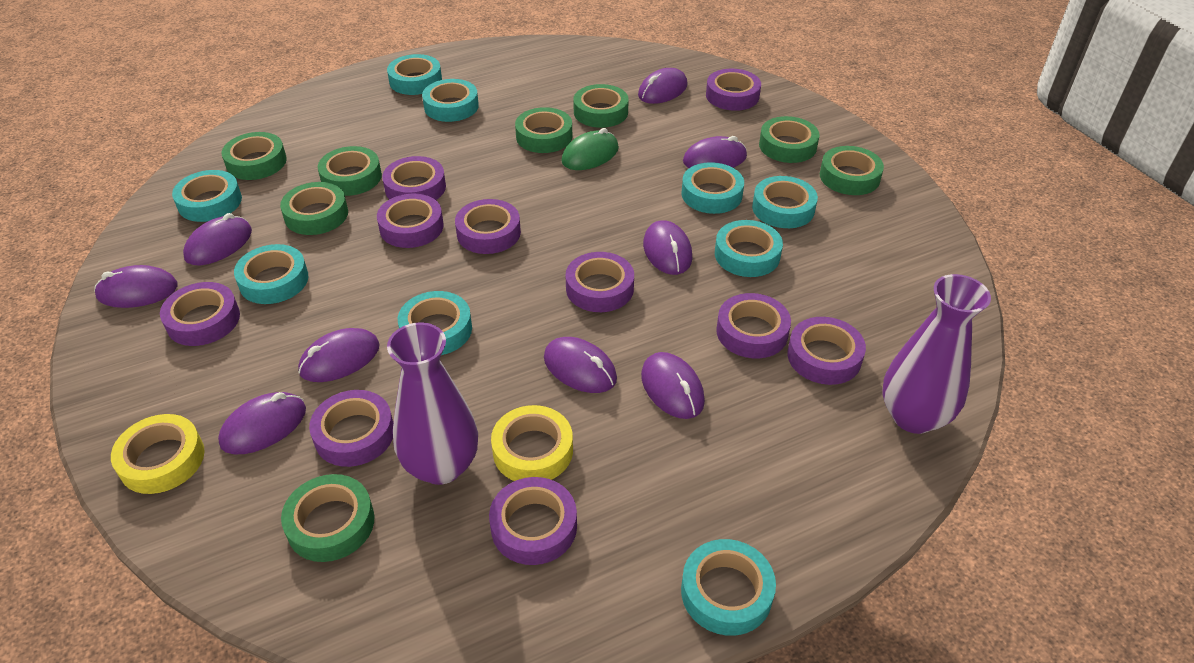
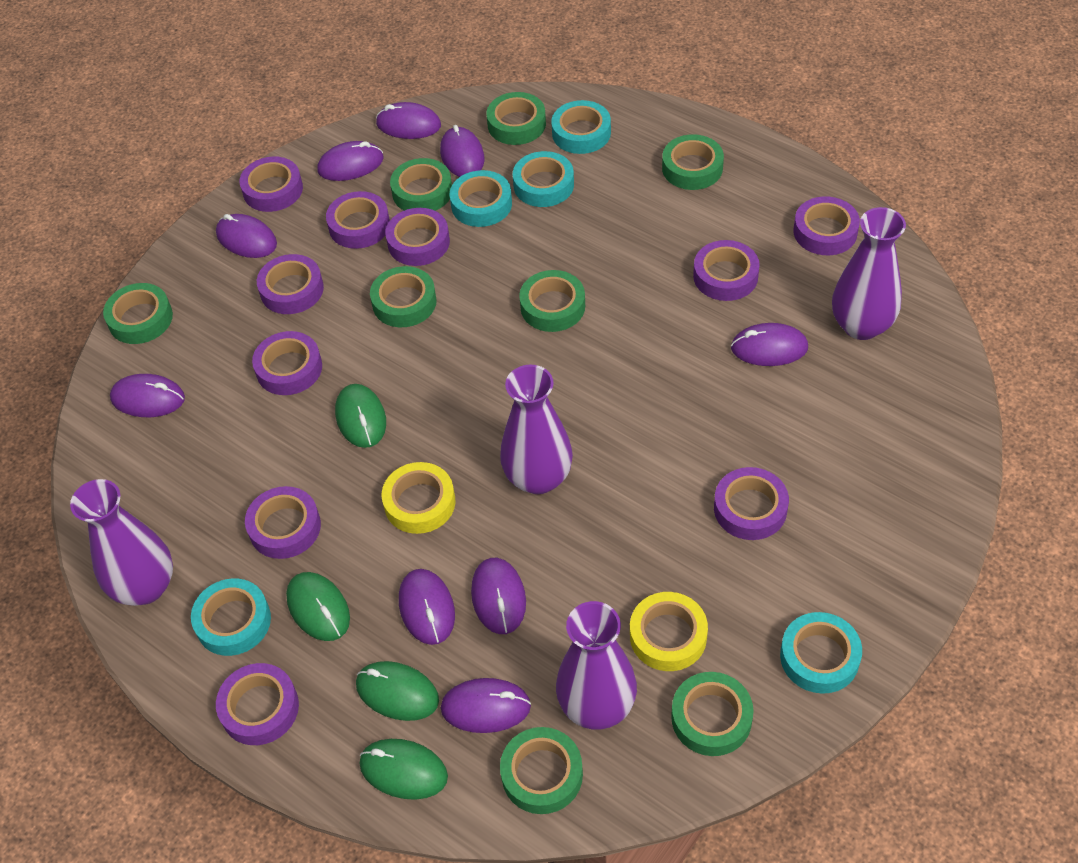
green mouse: [562,128,619,170] = 1 -> [286,572,350,641] [335,384,386,448] [356,661,439,721] [359,739,448,800] = 4
purple vase: [387,322,478,485] [882,274,991,434] = 2 -> [70,479,173,606] [500,365,573,494] [556,601,637,729] [832,207,906,340] = 4
turquoise tape: [172,170,242,222] [234,244,308,304] [387,54,442,95] [398,291,472,355] [422,79,479,122] [681,162,744,214] [681,539,776,636] [715,220,783,277] [752,176,818,228] = 9 -> [191,579,271,656] [450,170,512,227] [513,151,574,207] [551,100,611,154] [780,612,862,694] = 5

